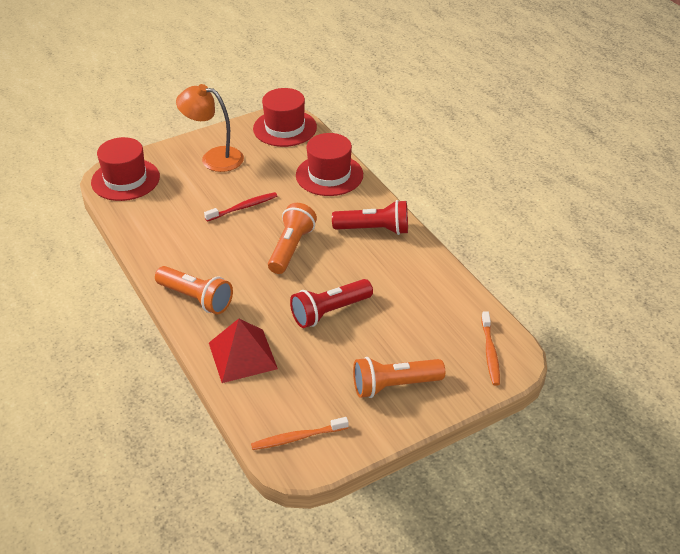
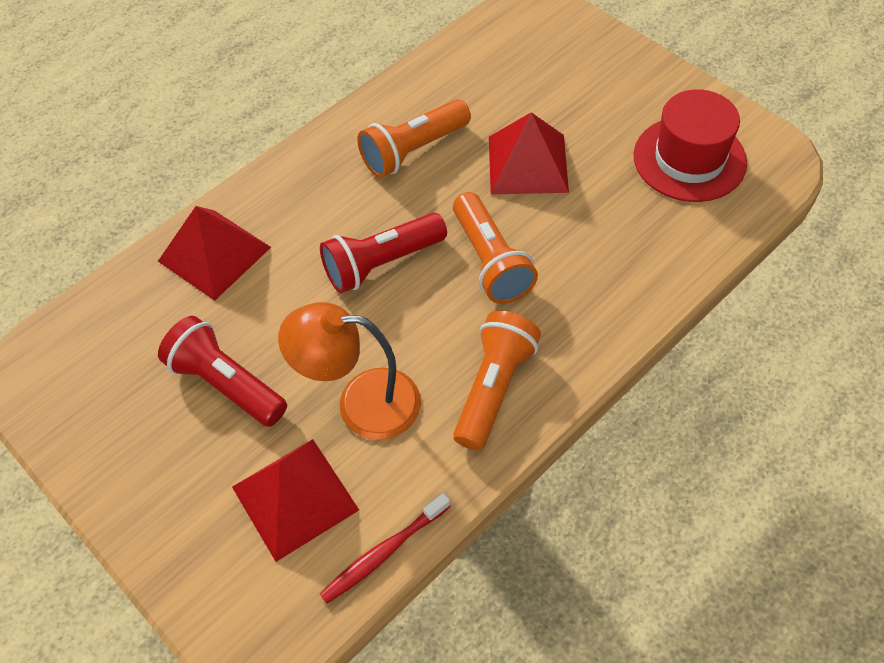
orange toothbrush: [251,417,348,450] [481,311,500,386] = 2 -> none = 0
red hat: [91,137,160,201] [253,88,317,147] [296,133,363,196] = 3 -> [634,89,747,202] = 1
red pyramid: [209,319,278,383] = 1 -> [158,206,271,301] [232,439,359,562] [489,112,569,194] = 3

